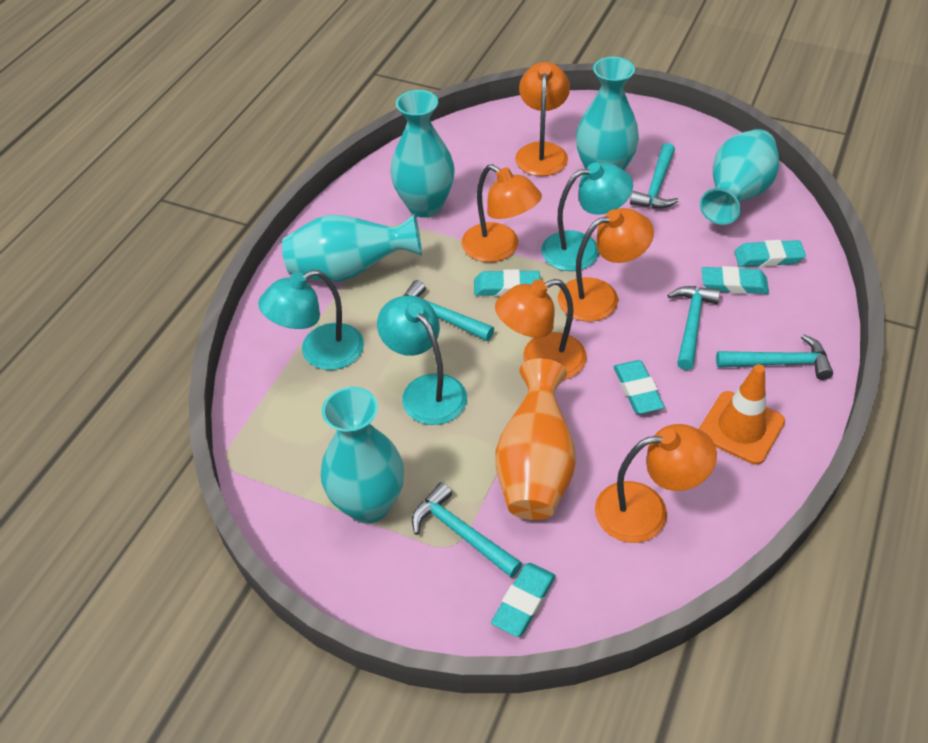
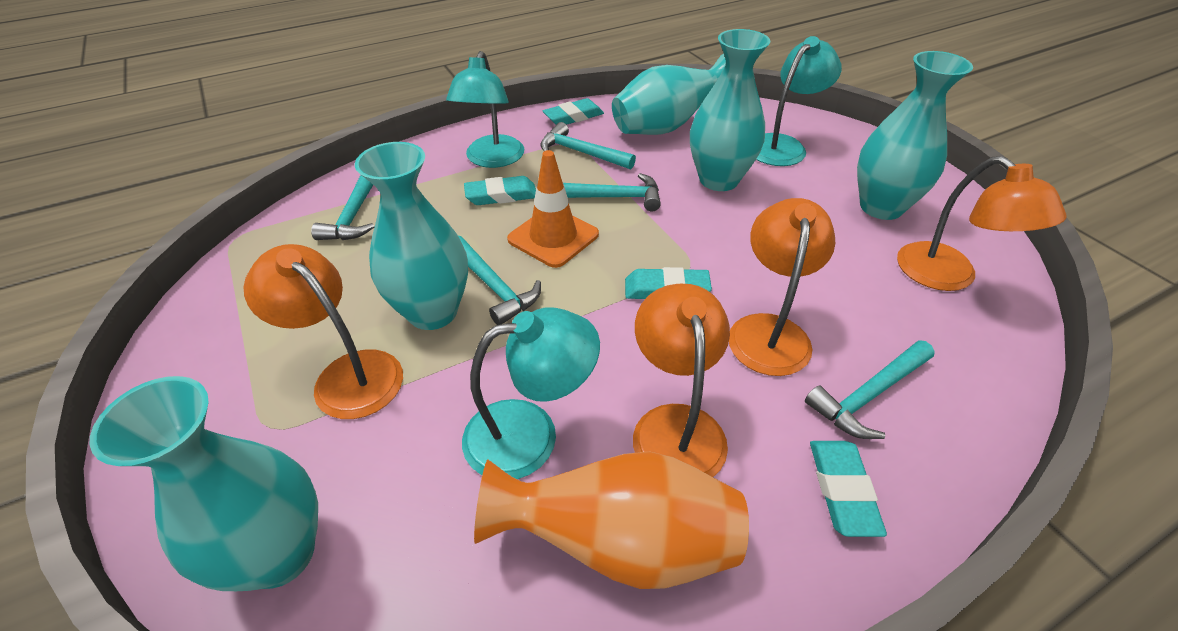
orange lamp: [461,164,542,262] [495,279,587,380] [515,62,570,176] [558,208,654,322] [595,424,717,543] = 5 -> [244,244,403,419] [633,284,730,477] [729,198,835,376] [897,156,1067,291] = 4
turquoise eraser: [474,269,540,296] [491,563,556,637] [614,360,664,414] [702,266,769,294] [734,240,806,267] = 5 -> [464,176,536,205] [543,98,604,125] [625,267,712,299] [810,441,887,537] = 4

